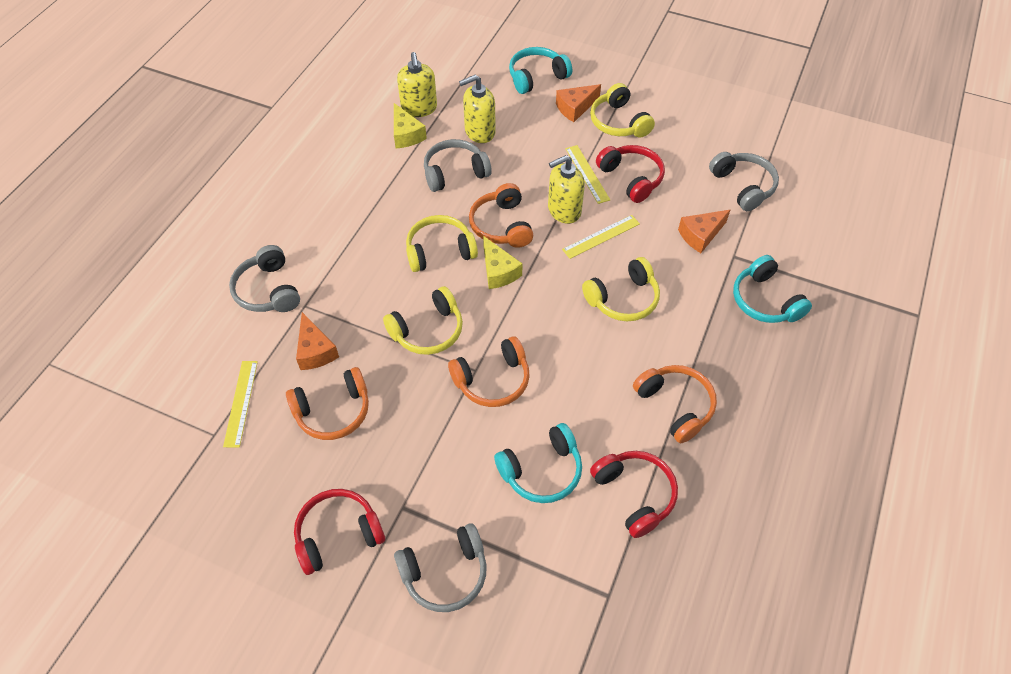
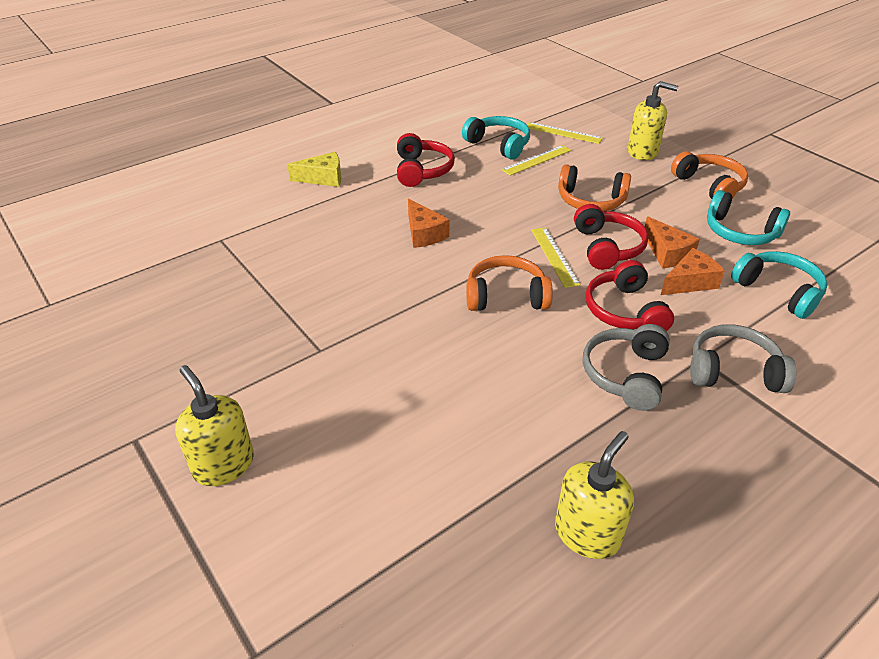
grey headphones: [229,245,300,312] [394,523,487,612] [424,139,492,192] [709,152,779,211] = 4 -> [583,324,670,411] [690,324,796,393] = 2
orange headphones: [286,367,369,440] [448,336,530,407] [469,183,533,248] [633,365,717,443] = 4 -> [466,255,553,311] [558,164,631,211] [671,151,748,199] = 3
yellow cheese: [394,103,427,148] [483,236,523,289] = 2 -> [287,152,341,187] = 1
yellow headphones: [383,286,463,355] [406,215,478,272] [582,257,660,321] [590,83,655,138] = 4 -> none = 0

